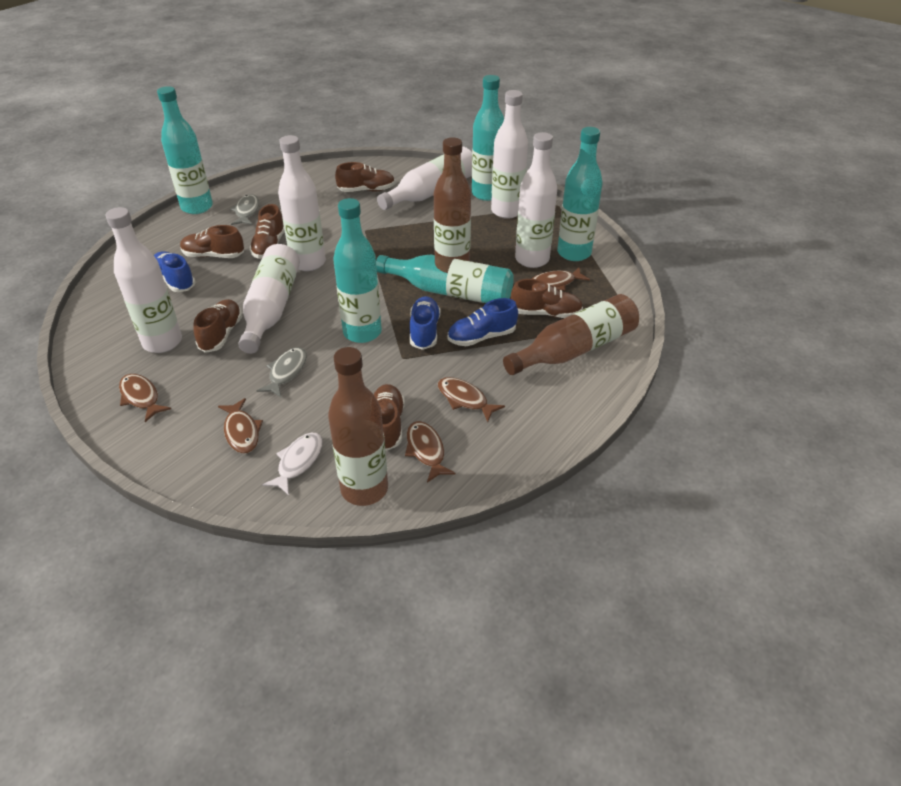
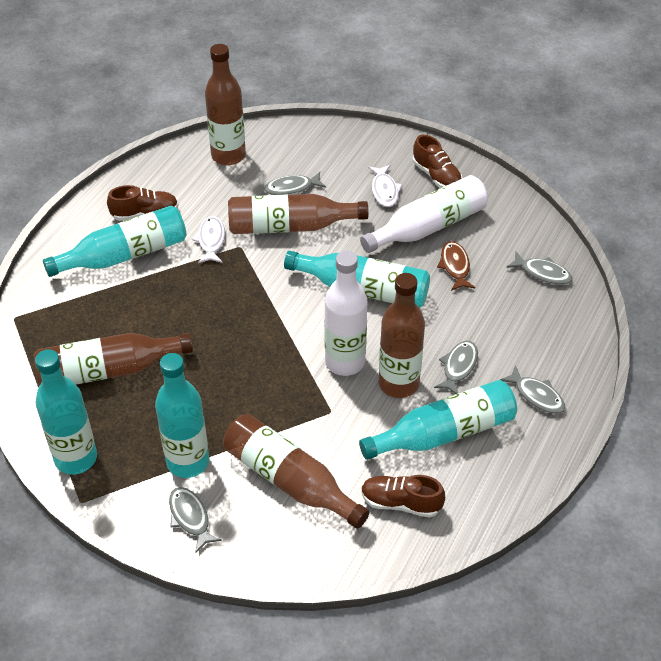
blue shoe: [154,251,196,292] [410,296,441,350] [448,298,518,346] = 3 -> none = 0
brown bottle: [328,347,388,506] [434,137,471,261] [503,294,639,375] = 3 -> [34,333,193,386] [205,44,246,165] [223,414,369,529] [228,194,369,234] [379,273,425,398] = 5
brown fish: [119,374,171,422] [218,398,263,454] [405,421,456,483] [438,377,505,422] [532,267,590,291] = 5 -> [437,241,475,291] = 1
brown shoe: [180,225,244,258] [194,299,242,353] [249,204,285,259] [335,162,395,192] [374,384,405,451] [511,279,583,318] = 6 -> [107,185,179,221] [361,475,445,518] [413,135,462,188] = 3
grey fish: [230,194,259,225] [257,347,307,397] = 2 -> [169,487,222,554] [264,172,326,195] [434,341,478,394] [500,365,565,414] [506,252,573,285] = 5
white bottle: [106,207,182,353] [238,244,300,354] [278,135,326,271] [377,146,472,210] [491,90,528,219] [515,132,557,268] = 6 -> [324,251,367,376] [360,175,488,253] = 2
white fish: [262,432,323,495] = 1 -> [192,216,225,263] [368,165,402,207] = 2

